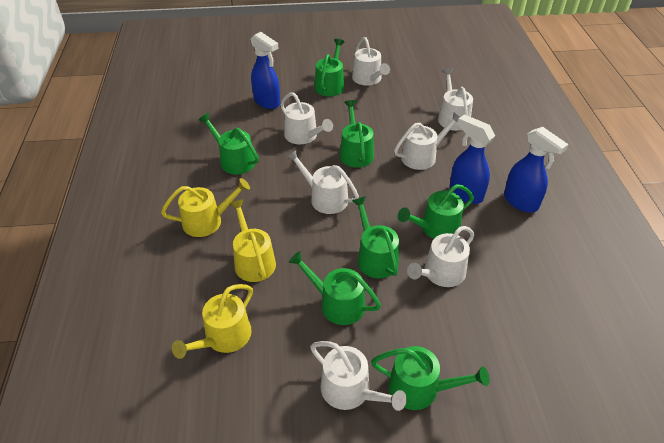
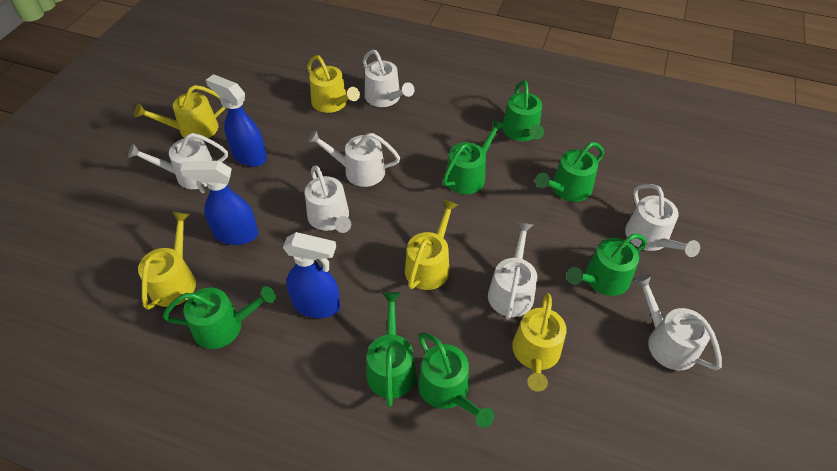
yellow watering can: [161,178,250,237] [172,284,253,359] [229,199,276,282] = 3 -> [134,85,226,138] [138,212,196,310] [307,55,360,113] [405,199,458,290] [512,293,567,392] = 5

